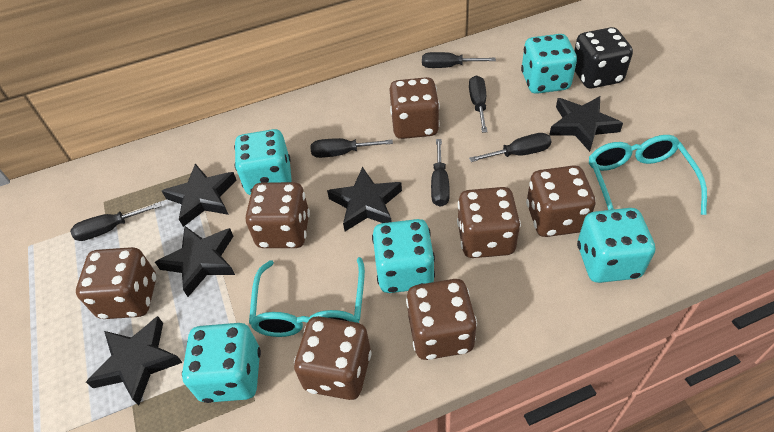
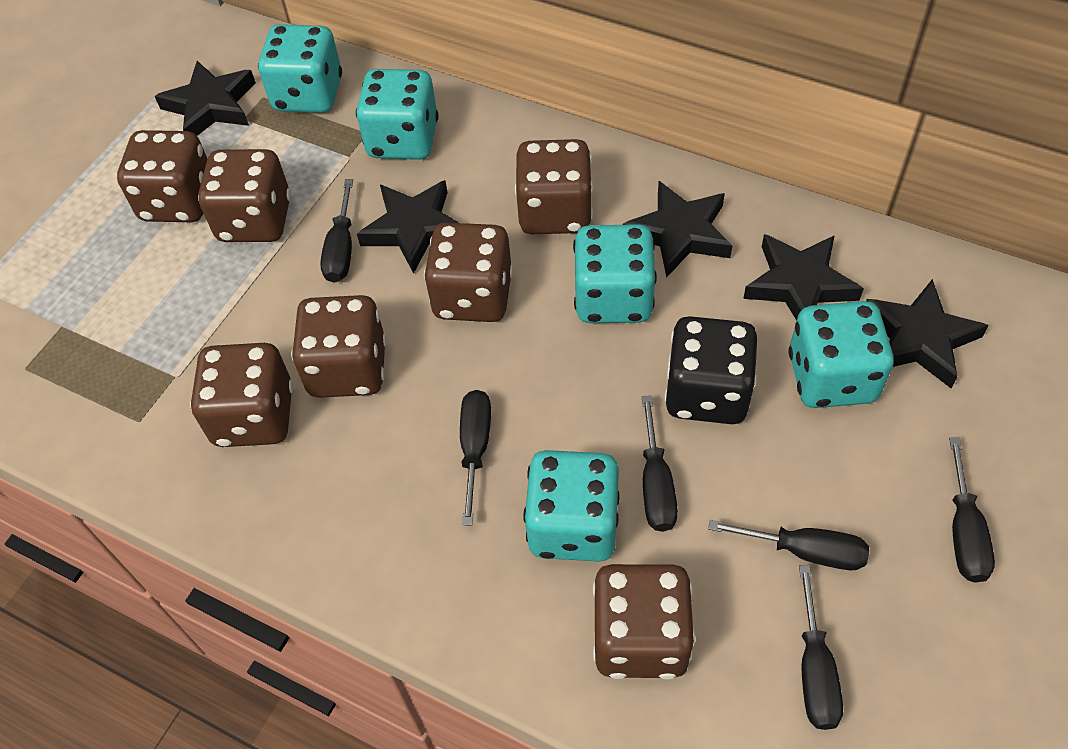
turquoise glasses: [249,257,365,337] [589,135,707,215] = 2 -> none = 0

